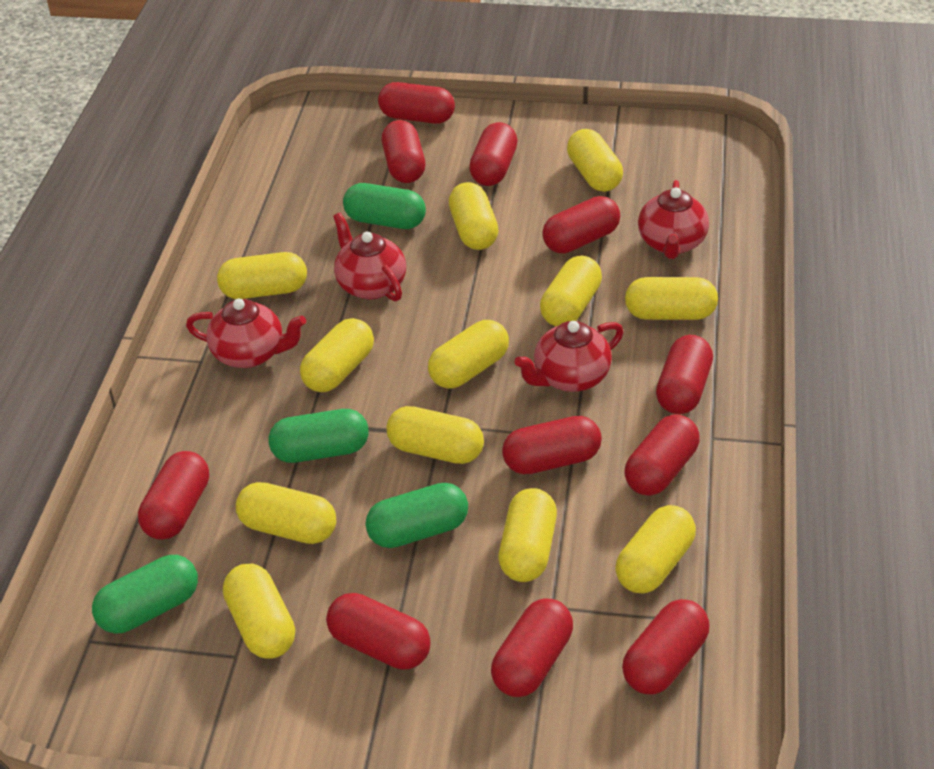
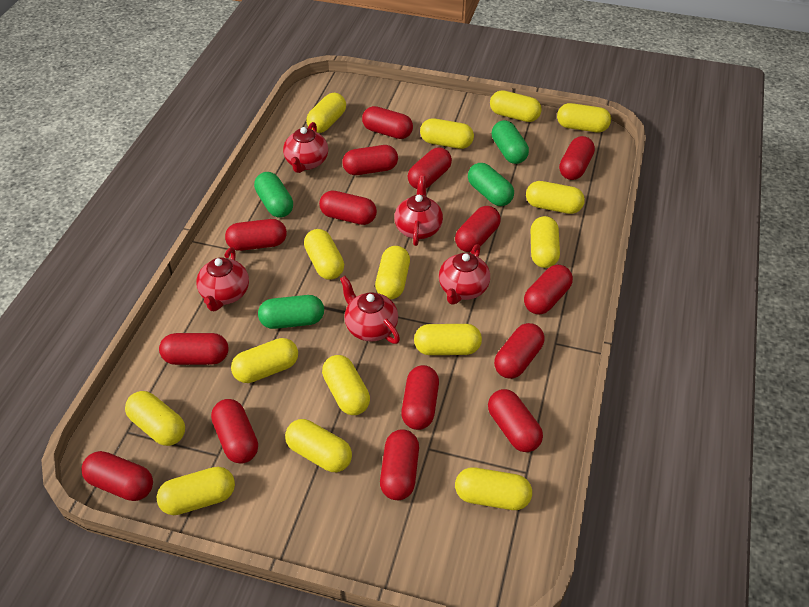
red capsule: [138,451,209,540] [326,593,431,670] [378,82,455,124] [382,120,425,183] [469,122,518,186] [491,599,573,697] [502,416,602,474] [542,196,620,254] [622,599,710,694] [624,414,700,496] [656,335,713,414] = 11 -> [81,451,153,501] [159,333,228,365] [211,399,258,464] [225,219,287,251] [319,190,377,225] [342,145,398,175] [362,106,413,139] [380,429,419,500] [401,365,439,430] [408,147,452,189] [455,206,501,252] [488,389,543,452] [494,323,544,379] [524,265,573,315] [559,136,595,180] = 15
red teapot: [186,298,306,368] [333,213,406,301] [514,321,624,392] [638,180,709,259] = 4 -> [196,247,249,311] [283,122,328,173] [340,276,400,344] [394,176,443,246] [439,244,490,305] = 5
yellow capsule: [217,252,307,299] [223,564,295,659] [236,482,336,544] [300,318,374,392] [386,406,484,464] [428,320,509,389] [449,182,499,250] [498,488,557,582] [540,255,602,326] [567,129,623,192] [615,505,696,594] [625,277,718,320] = 12 -> [125,391,185,446] [157,467,235,515] [231,338,298,383] [285,419,352,472] [304,229,344,280] [306,93,346,133] [322,355,370,415] [375,246,410,299] [414,324,482,355] [420,118,474,149] [455,467,532,510] [490,90,542,122] [526,181,585,214] [531,216,560,268] [557,103,611,132] = 15

